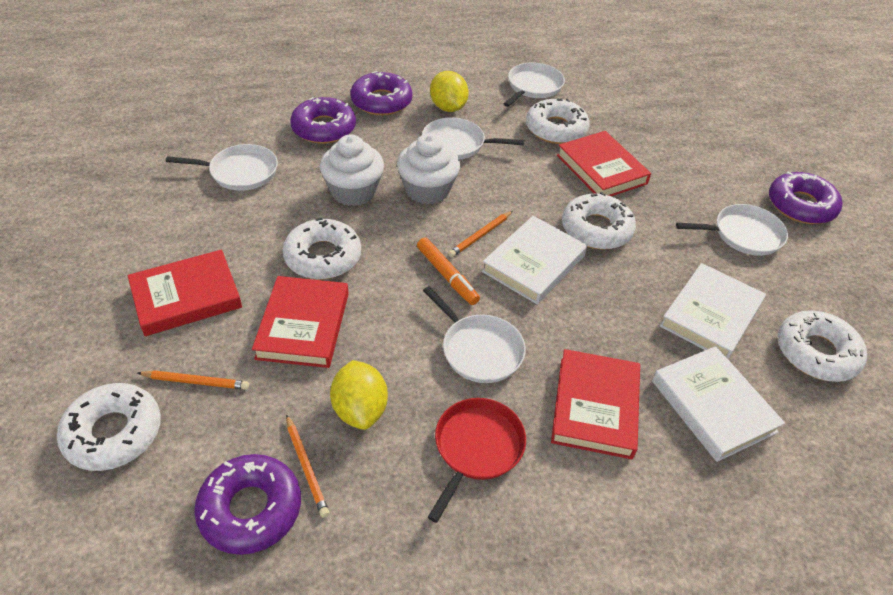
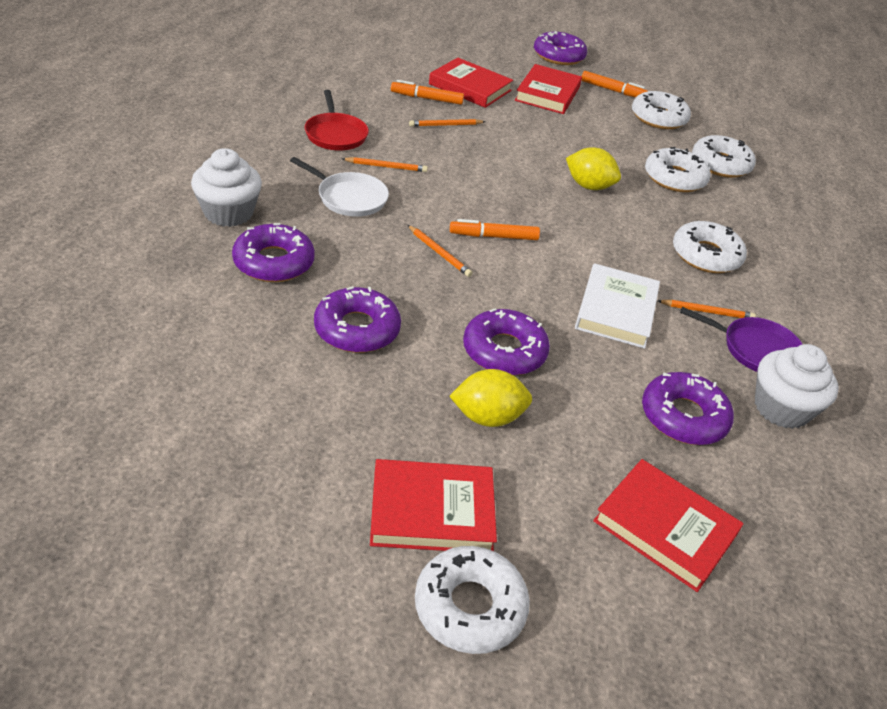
orange marker: [417,237,480,305] = 1 -> [391,80,464,105] [450,219,540,240] [581,71,647,98] = 3
orange pencil: [138,370,249,390] [286,414,329,518] [448,211,512,257] = 3 -> [342,157,428,172] [408,225,472,277] [409,119,485,127] [658,300,756,318] = 4
purple donut: [194,454,301,555] [290,97,356,144] [350,71,413,115] [769,172,842,224] = 4 -> [232,223,315,282] [314,287,401,353] [463,308,550,375] [534,31,587,65] [642,372,734,445] = 5
purple pan: none = 0 -> [680,307,803,372] = 1
white book: [482,216,587,304] [652,346,785,462] [660,263,766,359] = 3 -> [575,263,660,349] = 1
white pan: [166,144,278,191] [422,117,524,160] [423,286,526,383] [504,63,565,107] [676,204,788,256] = 5 -> [290,157,389,217] = 1

